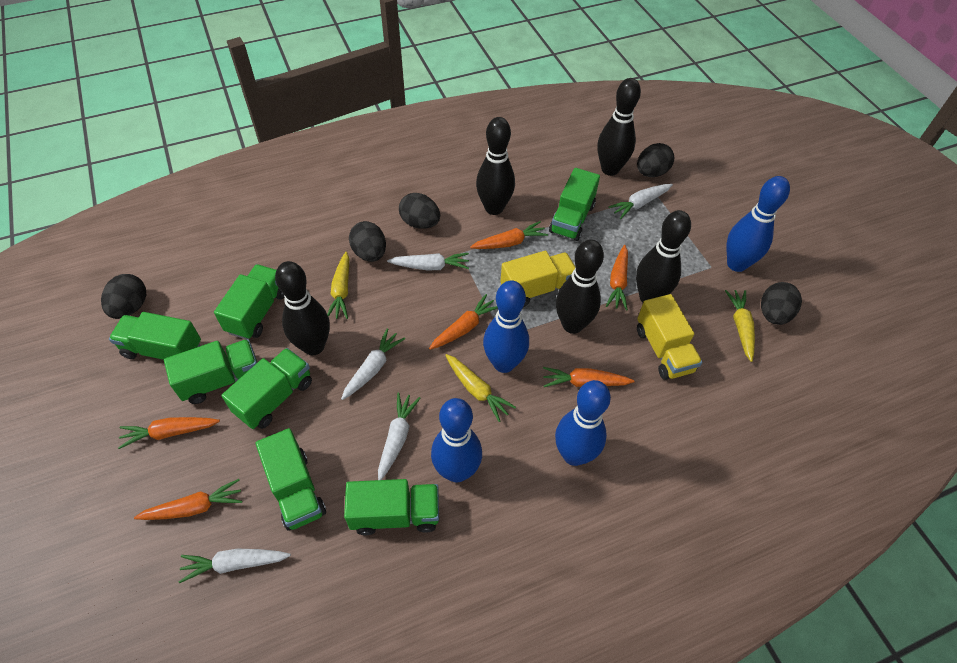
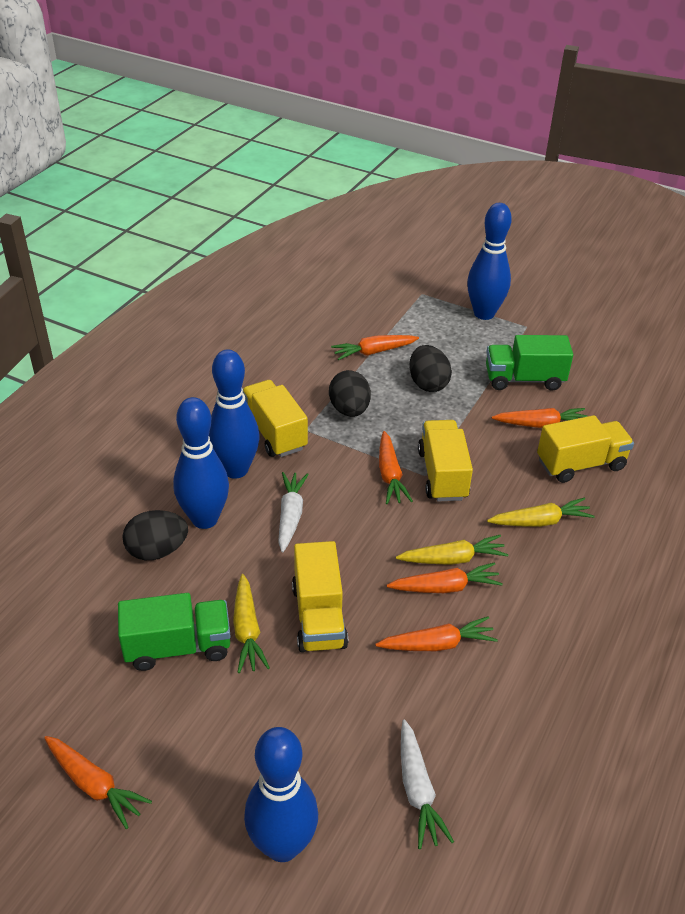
black bowling pin: [275,261,330,355] [476,117,515,215] [556,239,604,334] [597,78,641,176] [636,210,691,302] = 5 -> none = 0
black egg: [101,274,146,319] [349,221,386,262] [399,193,440,229] [637,143,675,177] [761,282,802,325] = 5 -> [122,510,188,560] [329,370,371,417] [409,345,452,392] = 3
green truck: [109,312,201,360] [164,339,258,404] [214,264,284,340] [221,348,312,429] [256,428,326,531] [344,479,439,536] [549,168,600,241] = 7 -> [118,593,231,671] [486,335,573,391] = 2
white carrot: [178,549,291,583] [341,328,405,400] [378,392,420,480] [387,253,469,271] [608,184,673,219] = 5 -> [278,472,309,552] [401,720,454,849] = 2
yellow truck: [500,251,575,307] [637,294,702,380] = 2 -> [243,380,308,457] [292,541,348,652] [418,420,473,501] [537,415,634,483] = 4

